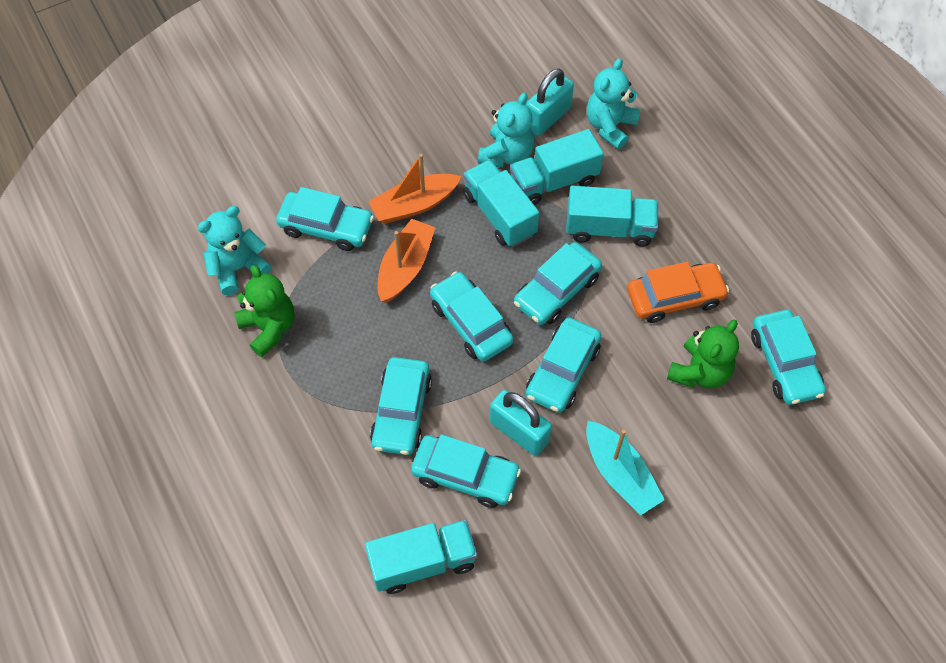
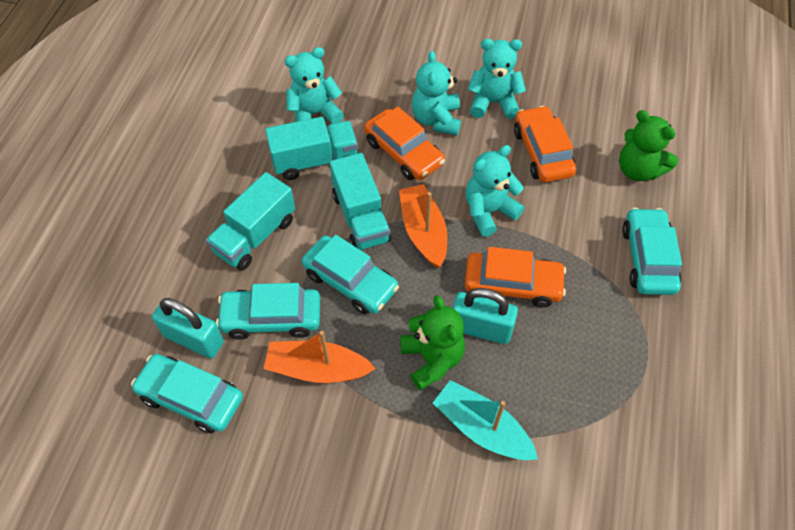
orange car: [627,262,729,323] = 1 -> [364,107,445,180] [465,247,566,308] [514,106,576,182] = 3
turquoise car: [276,187,374,251] [370,357,432,455] [411,435,521,508] [430,271,514,362] [514,242,602,325] [526,317,601,413] [751,310,826,405] = 7 -> [131,354,243,433] [216,283,320,340] [302,235,399,314] [622,208,682,295] = 4
turquoise teddy bear: [197,206,271,295] [478,93,535,167] [587,58,641,149] = 3 -> [285,47,344,124] [412,51,461,135] [466,145,524,237] [468,39,526,119] = 4
turquoise truck: [365,520,477,594] [463,159,539,247] [510,129,604,205] [566,186,658,247] = 4 -> [206,172,295,270] [265,117,358,180] [330,153,392,250] = 3

